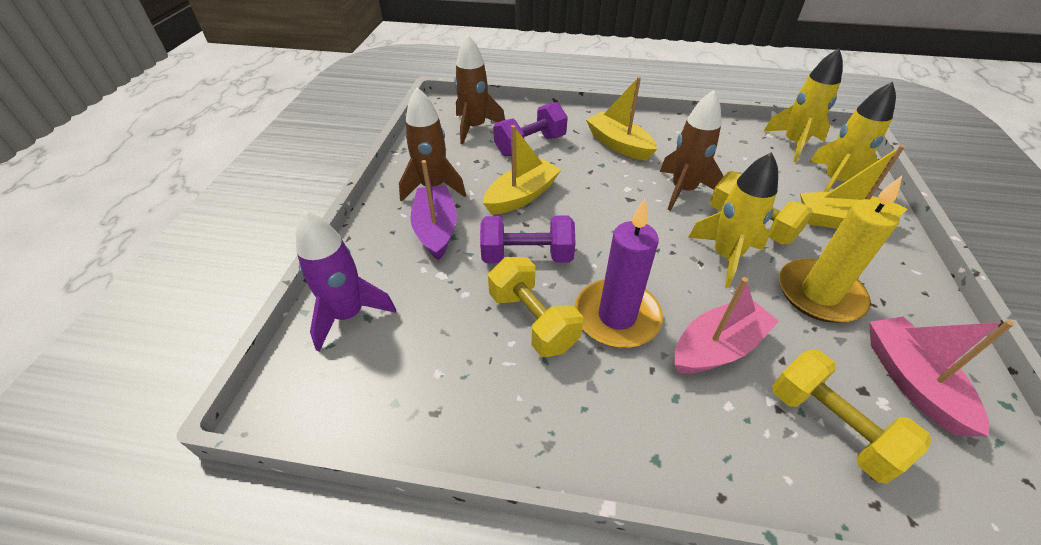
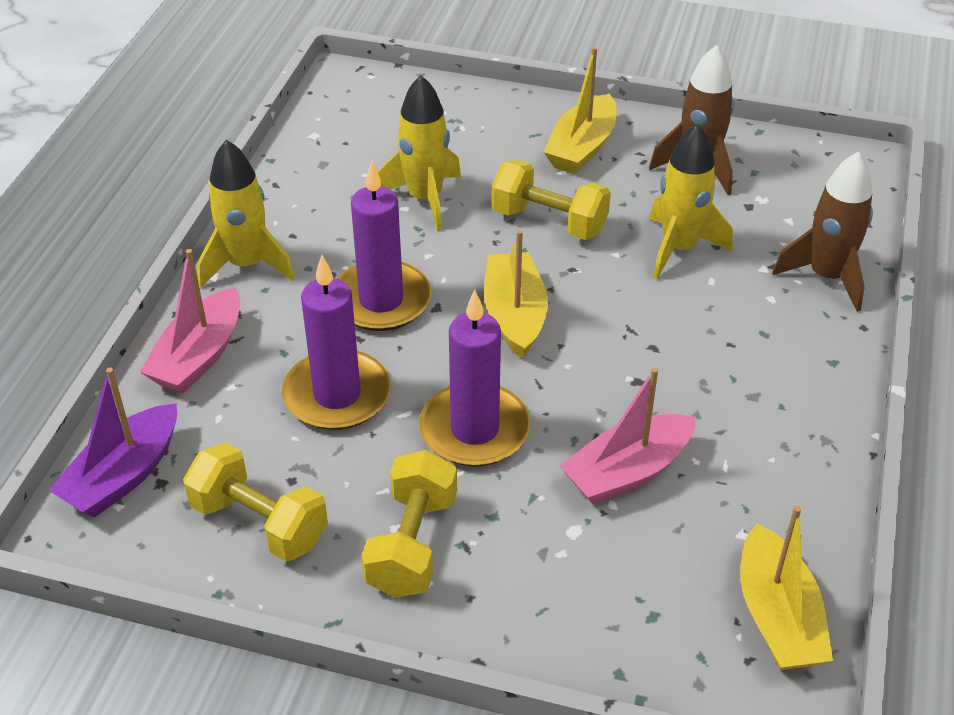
brown rocket: [399,87,466,202] [454,34,505,144] [660,90,724,211] = 3 -> [649,45,734,195] [772,151,873,312] = 2
purple candle: [575,199,663,348] = 1 -> [282,255,391,430] [337,161,432,331] [419,290,531,467] = 3
purple dumbbell: [480,216,576,263] [493,102,568,156] = 2 -> none = 0
purple rocket: [296,210,396,352] = 1 -> none = 0
yellow candle: [779,176,902,323] = 1 -> none = 0

